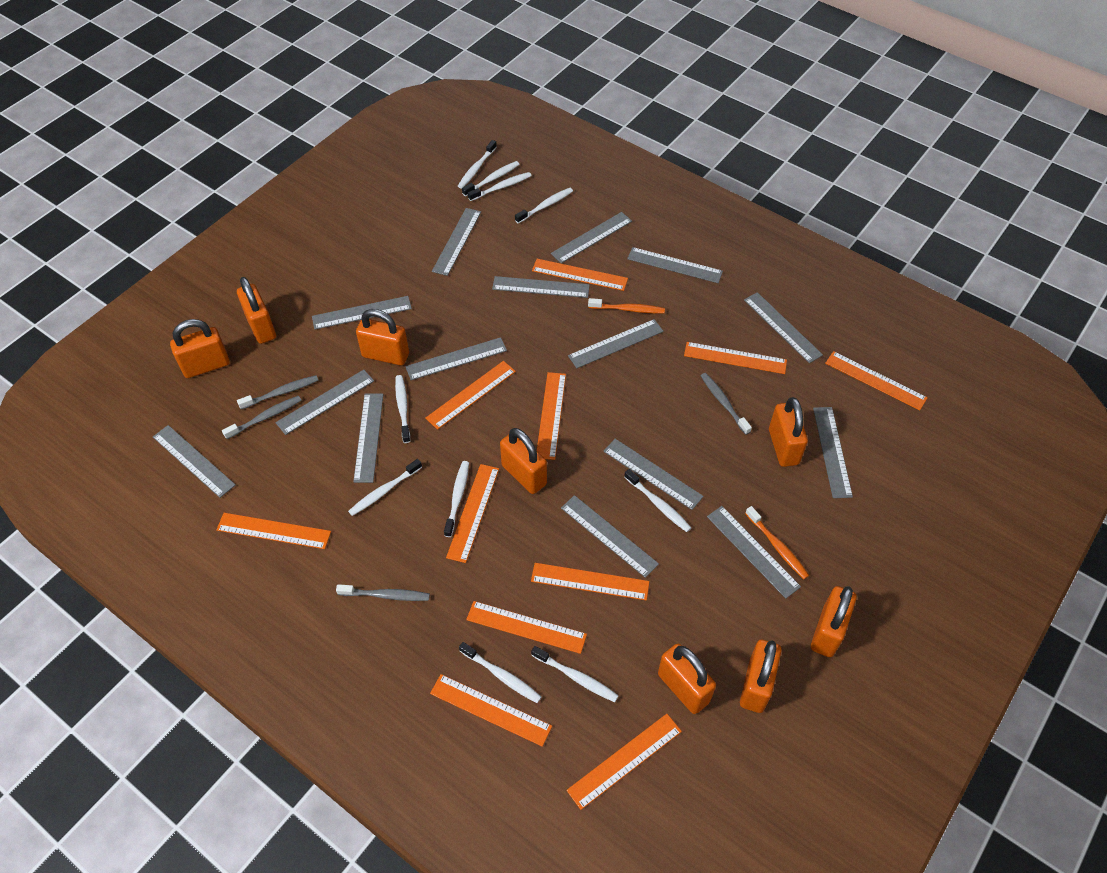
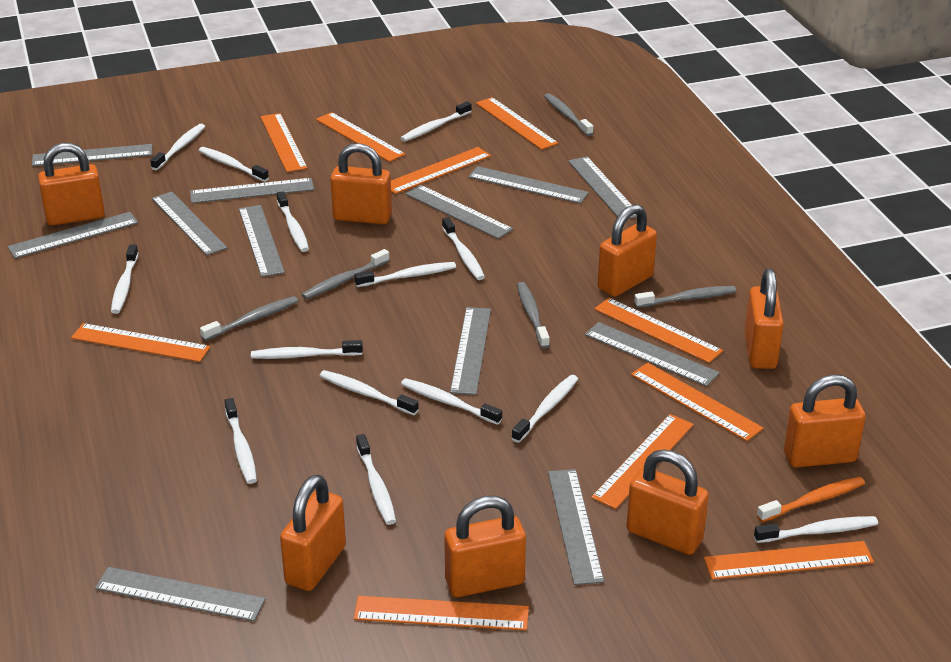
grey ruler: [153,425,236,498] [276,370,374,435] [312,296,412,330] [353,394,383,483] [405,337,507,380] [432,208,481,276] [492,276,590,298] [551,212,632,263] [561,495,659,578] [568,319,663,368] [603,439,704,510] [627,247,723,283] [707,506,801,599] [744,292,823,363] [813,407,853,498] = 15 -> [8,212,138,258] [32,144,153,166] [95,567,265,621] [152,192,228,256] [190,178,314,203] [239,205,285,277] [406,185,513,239] [450,307,491,395] [468,166,589,204] [548,469,604,585] [568,156,637,219] [585,322,720,387] = 12
grey toothbrush: [222,396,302,439] [237,375,319,409] [336,584,430,601] [701,373,752,435] = 4 -> [200,296,298,341] [302,249,390,299] [517,282,550,348] [544,93,593,136] [634,286,736,308] = 5
orange ruler: [216,513,331,549] [425,361,516,430] [430,674,552,747] [446,464,499,563] [466,601,587,654] [531,563,649,601] [532,259,628,291] [537,372,566,460] [566,714,682,810] [684,342,787,374] [825,351,928,410] = 11 -> [71,323,210,362] [260,113,308,172] [316,112,405,162] [354,596,529,631] [391,147,491,194] [476,97,558,150] [591,414,694,509] [594,298,723,363] [631,363,763,441] [704,541,874,580] = 10
orange toothbrush: [588,298,665,313] [745,506,809,579] = 2 -> [757,477,865,522] = 1
white toothbrush: [348,459,422,516] [395,375,410,443] [444,461,469,537] [458,140,497,188] [459,642,541,703] [462,161,520,196] [468,172,532,201] [515,188,573,223] [531,646,619,702] [624,469,691,532] = 10 -> [111,244,138,314] [150,124,205,170] [198,147,269,182] [225,398,257,484] [251,340,363,359] [277,191,309,252] [320,370,419,415] [354,262,456,287] [356,434,396,525] [401,101,472,142] [401,378,502,425] [442,217,485,280] [512,375,578,443] [754,516,878,543] = 14

